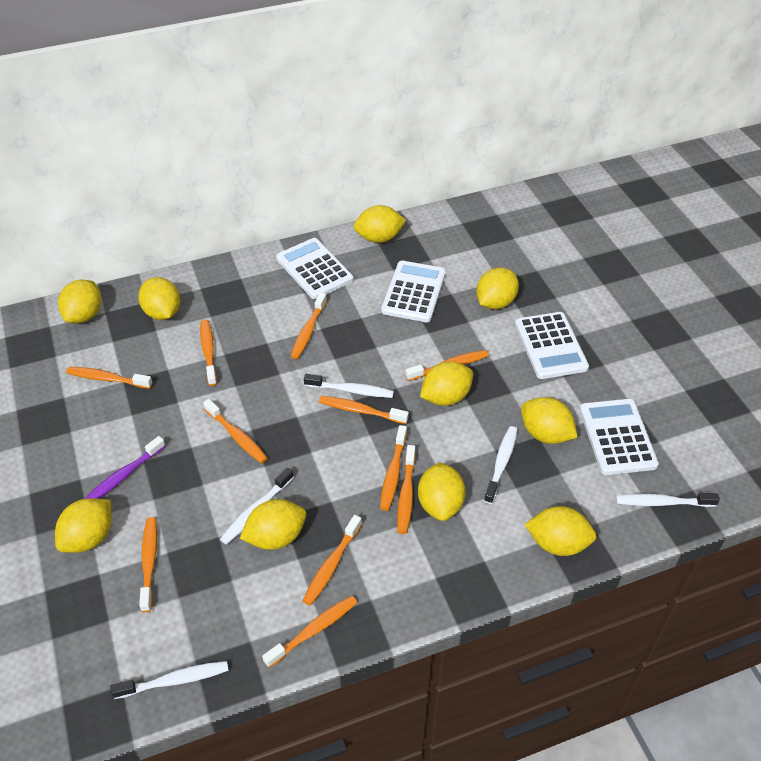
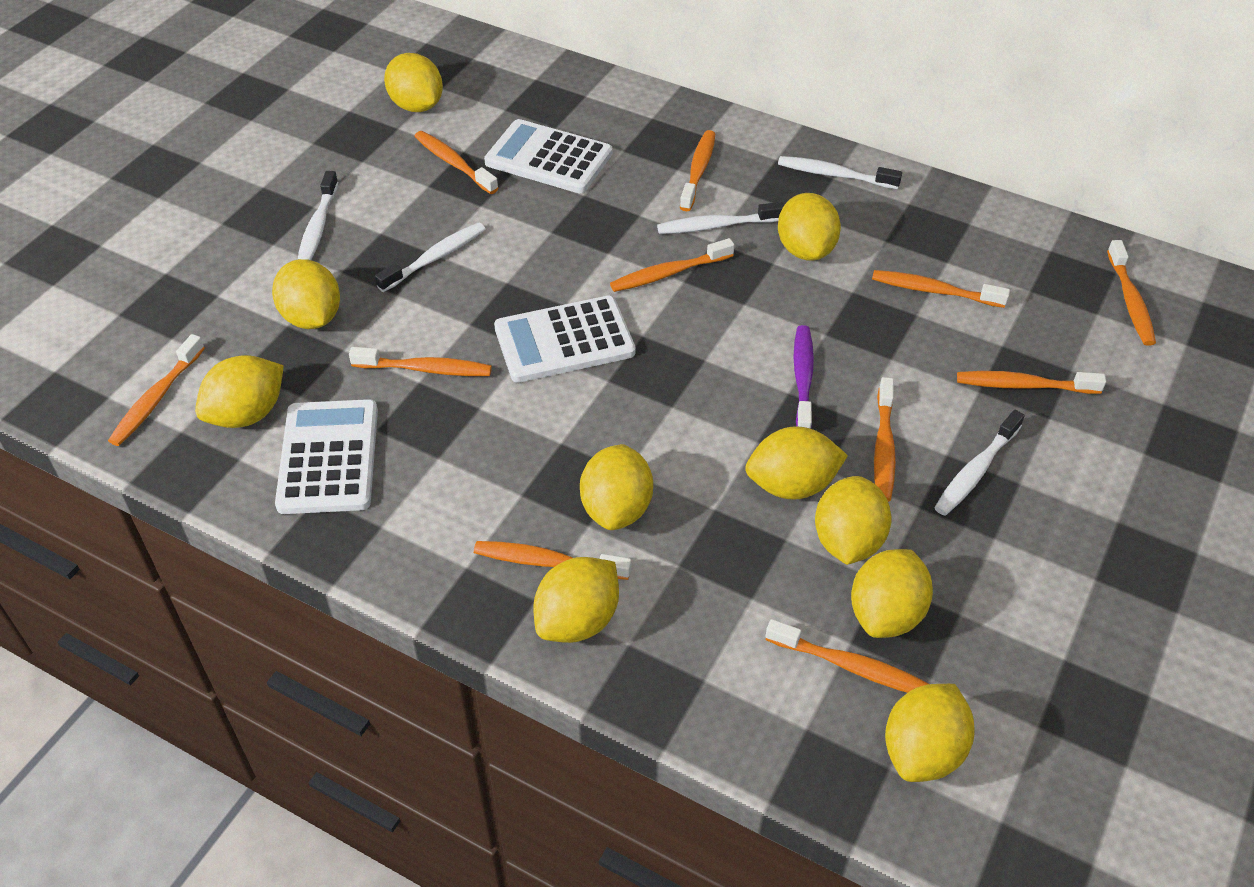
white calculator: [276,238,354,299] [381,261,446,322] [515,312,589,379] [580,399,659,475] = 4 -> [275,399,378,514] [484,119,613,193] [494,296,636,383] = 3

